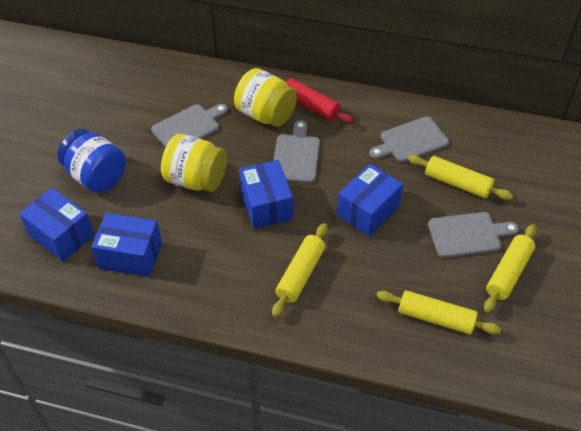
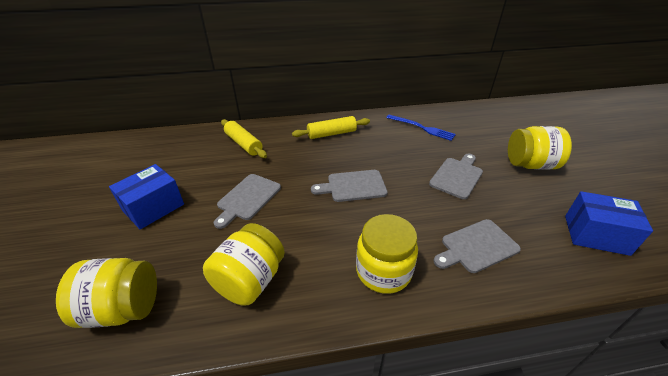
blue box: [19,188,94,262] [91,213,162,277] [239,160,293,229] [337,164,403,237] = 4 -> [109,164,184,229] [565,191,653,256] = 2
blue fork: none = 0 -> [386,114,456,141] = 1
blue jar: [57,129,126,193] = 1 -> none = 0
red rolling pin: [277,76,354,124] = 1 -> none = 0
yellow jar: [161,134,227,192] [234,68,297,127] = 2 -> [56,258,157,328] [203,223,285,306] [356,214,418,294] [508,126,572,170] = 4
yellow rolling pin: [272,223,328,317] [376,290,501,335] [408,155,514,200] [484,224,537,313] = 4 -> [221,119,267,158] [292,116,370,139] = 2

